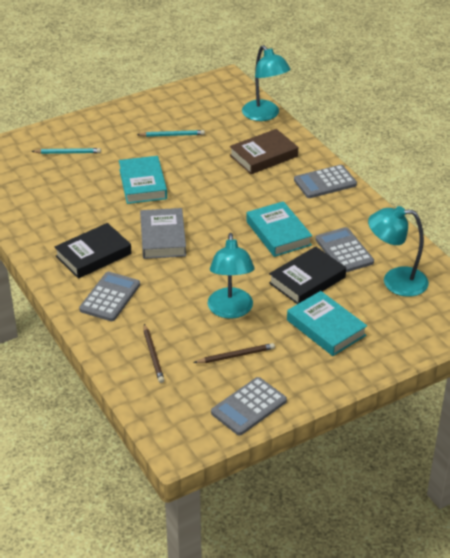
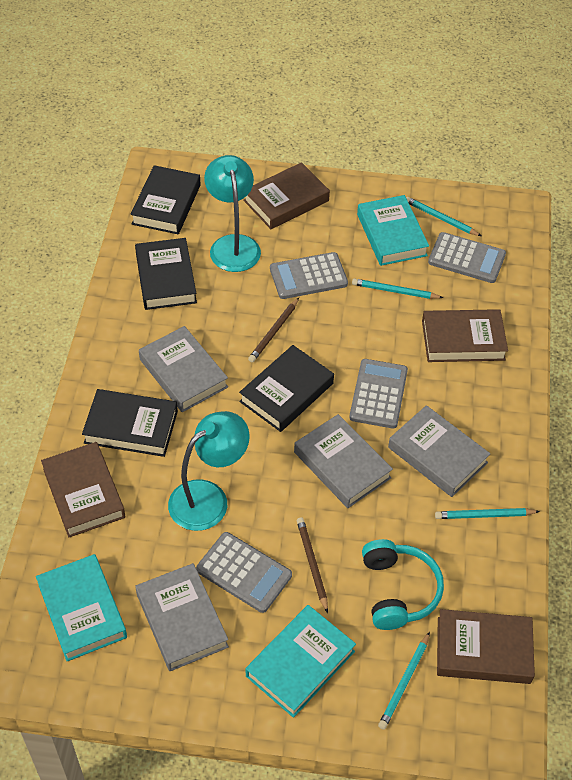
black book: [55,223,132,279] [269,246,346,304] = 2 -> [82,389,178,457] [130,165,200,234] [135,238,197,310] [239,345,334,432] = 4
brown book: [230,129,298,174] = 1 -> [41,442,125,537] [243,162,330,229] [422,309,508,362] [437,609,535,684] = 4
grey book: [140,208,186,259] = 1 -> [135,563,229,671] [139,326,228,412] [294,414,393,508] [388,405,490,497] = 4
turquoise headphones: none = 0 -> [362,539,444,630] = 1
turquoise lamp: [208,233,255,319] [242,45,291,121] [368,206,429,297] = 3 -> [168,411,250,531] [204,155,261,272] = 2
turquoise pencil: [32,148,101,154] [137,130,205,137] = 2 -> [352,279,443,299] [378,632,430,730] [406,197,481,236] [435,508,540,519] = 4

